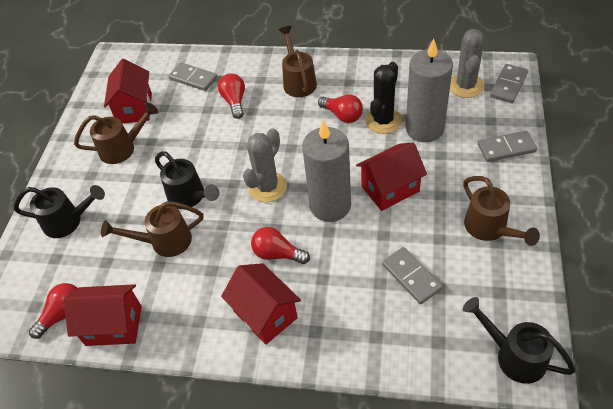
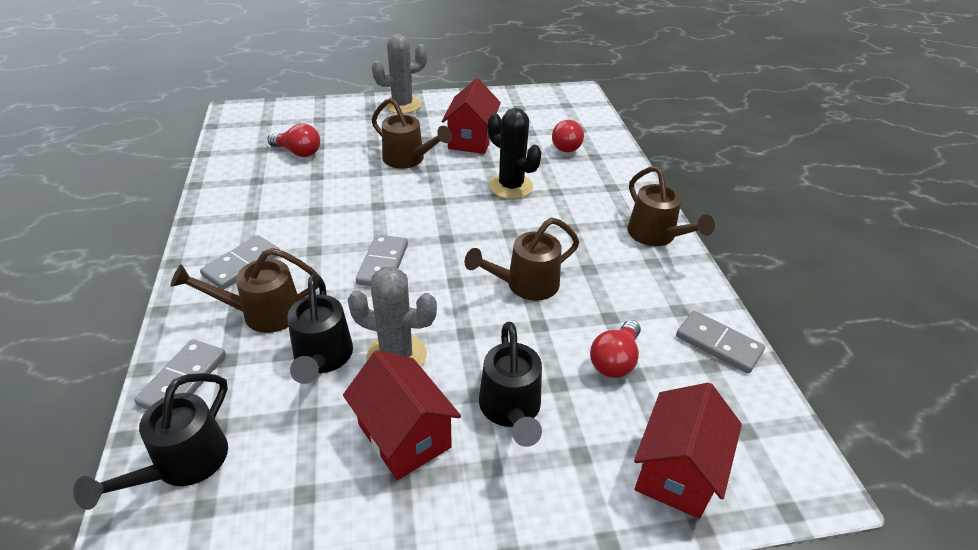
grey candle: [302,120,351,222] [406,38,453,142] = 2 -> none = 0
red house: [64,284,142,346] [104,59,152,124] [221,263,301,345] [356,142,427,211] = 4 -> [343,350,461,480] [442,78,501,154] [634,382,742,519] = 3
red light bulb: [29,283,78,339] [218,73,245,119] [251,227,310,264] [318,94,363,123] = 4 -> [267,123,320,157] [552,120,584,152] [590,320,641,378] = 3

